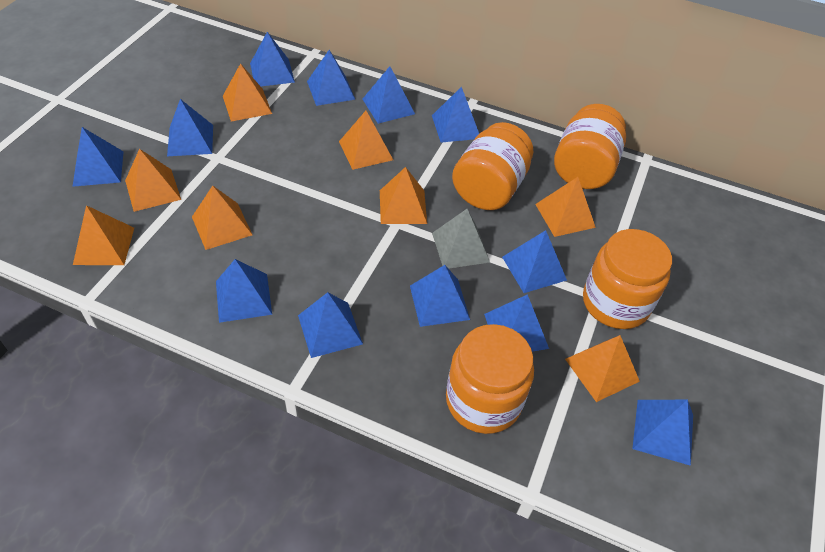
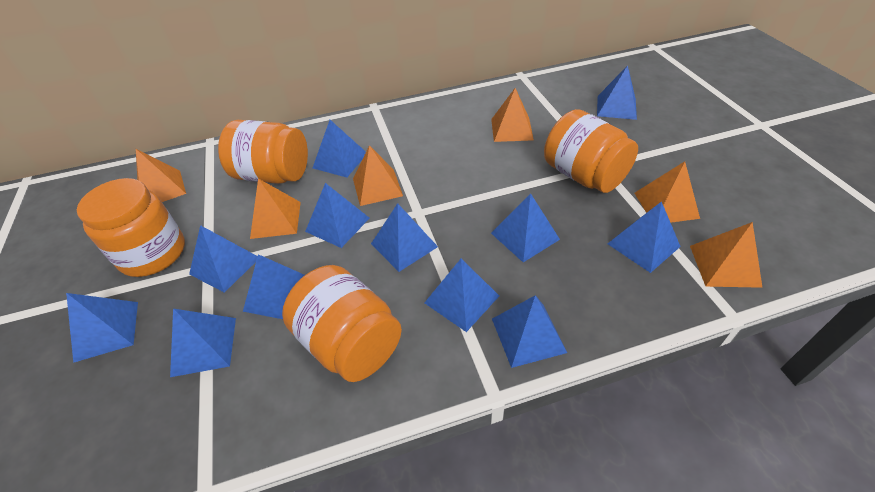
grey pyramid: [432,209,490,269] = 1 -> none = 0
orange pyramid: [73,205,134,265] [125,149,181,212] [192,185,252,250] [223,63,272,121] [339,111,393,170] [380,167,427,224] [535,177,596,237] [565,335,640,402] = 8 -> [136,149,186,202] [250,179,301,239] [353,145,403,206] [491,88,534,142] [635,161,700,223] [690,222,763,288] = 6

